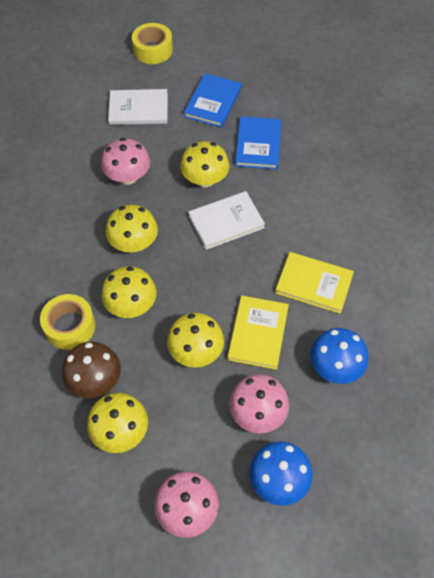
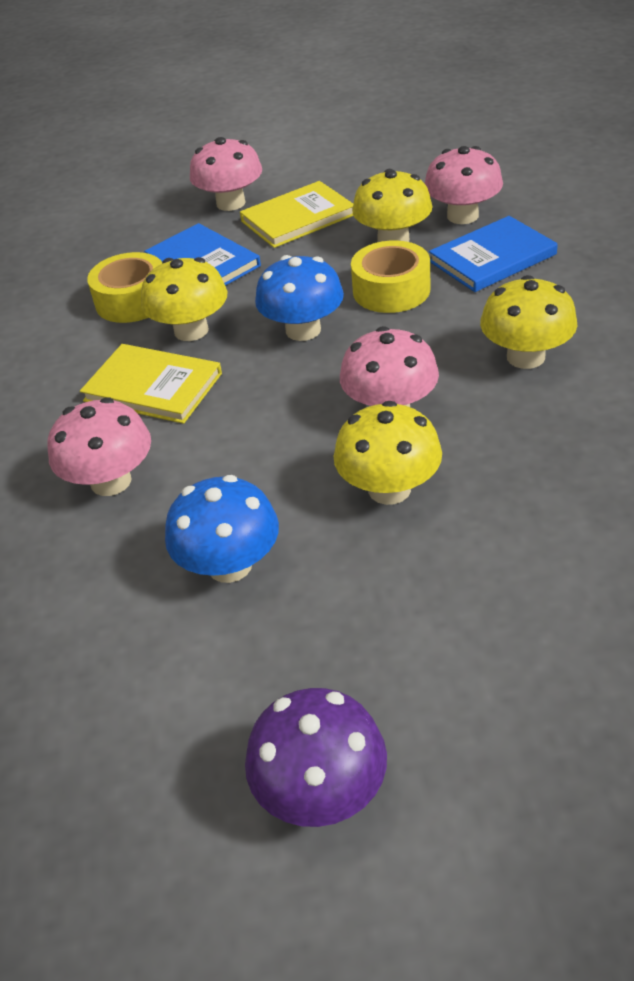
brown mushroom: [62,342,121,398] = 1 -> none = 0
pink mushroom: [101,138,150,185] [154,471,219,538] [229,374,289,433] = 3 -> [47,397,151,496] [190,137,262,211] [340,326,439,407] [424,146,503,224] = 4
purple mushroom: none = 0 -> [245,688,387,827] = 1
white book: [108,89,168,125] [188,191,265,250] = 2 -> none = 0
yellow mushroom: [87,393,148,453] [101,266,157,318] [106,205,158,252] [167,313,224,367] [180,141,230,188] = 5 -> [141,257,228,341] [334,401,442,505] [352,169,433,242] [480,275,577,369] = 4

